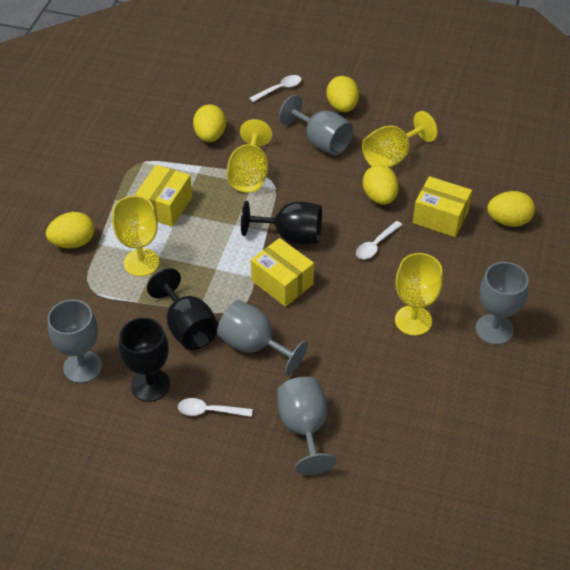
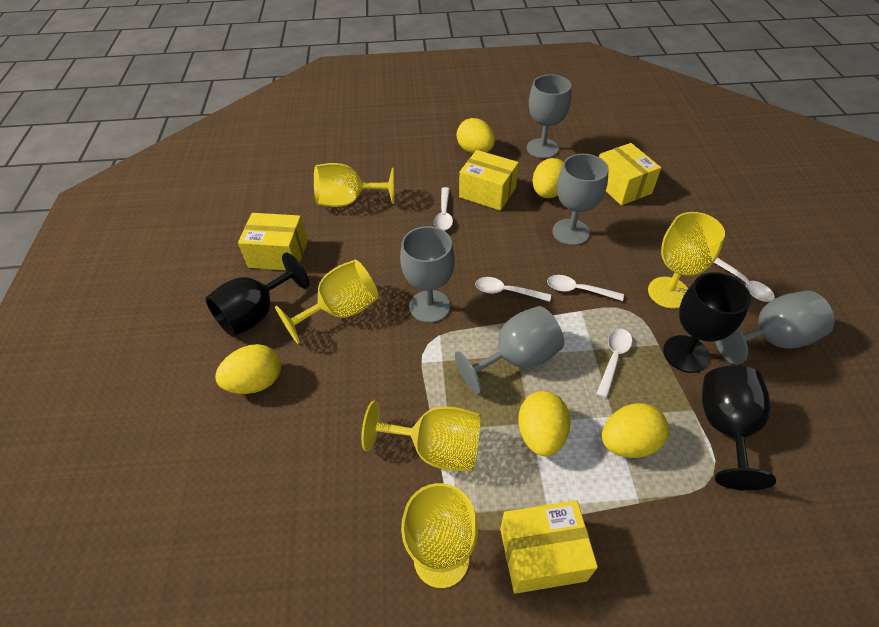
white spoon: [178,398,253,417] [249,75,301,102] [356,221,402,259] = 3 -> [434,187,453,231] [475,277,551,302] [547,275,624,301] [597,329,632,398] [714,257,775,302] = 5
yellow box: [135,165,192,227] [251,238,314,307] [413,176,472,237] = 3 -> [238,213,308,270] [459,150,519,211] [500,500,598,594] [599,143,661,205] = 4
yellow goblet: [112,196,160,276] [227,119,272,193] [362,111,438,168] [395,253,443,336] = 4 -> [275,260,379,344] [314,163,394,207] [361,401,481,471] [401,483,478,588] [648,212,725,309] = 5

